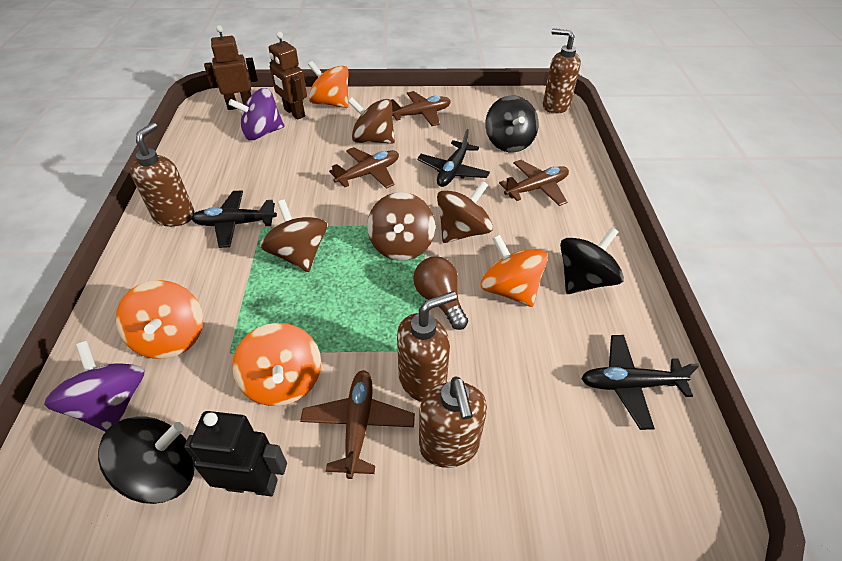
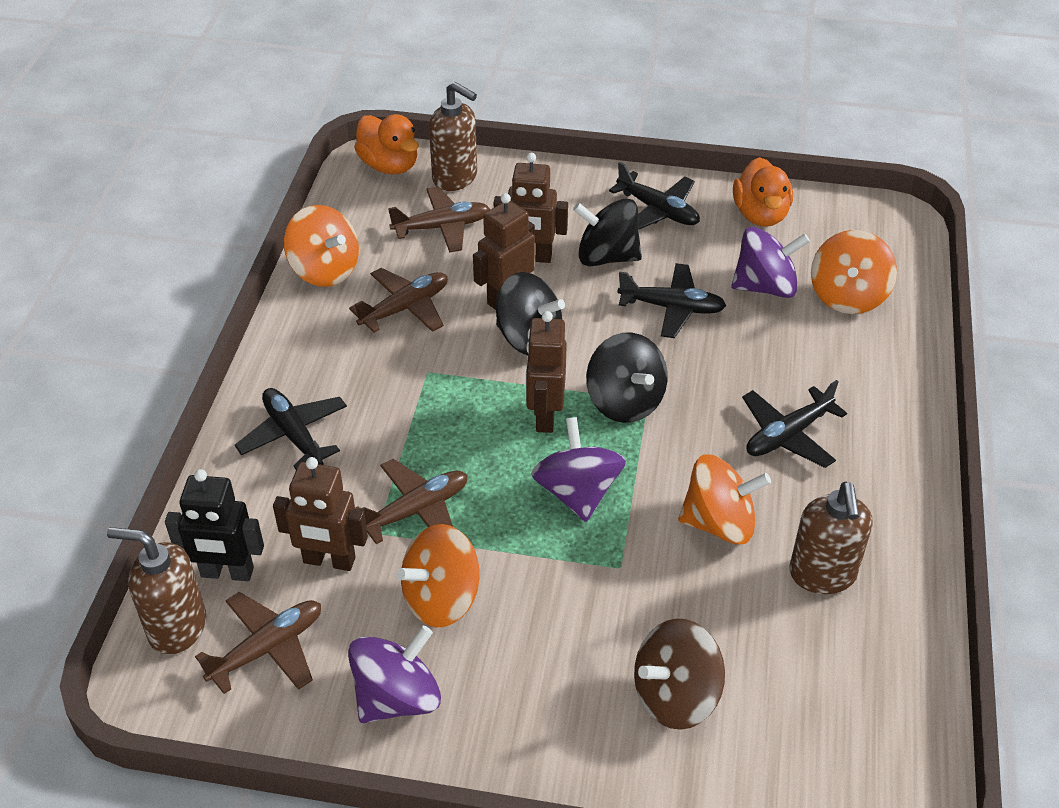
black plane: [191,191,277,248] [417,129,490,187] [581,335,699,430] = 3 -> [235,388,347,469] [609,162,700,230] [617,263,726,338] [742,380,847,468] = 4
brown light bulb: [413,256,468,330] = 1 -> none = 0
brown robot: [204,25,258,110] [269,32,307,120] = 2 -> [273,457,368,571] [473,193,535,310] [494,153,568,263] [526,311,567,433] = 4
brown soap dispenser: [130,122,194,227] [397,291,457,402] [419,377,487,468] [543,28,581,114] = 4 -> [107,527,206,655] [429,82,477,191] [789,481,873,594] = 3
brown spinning top: [260,200,327,272] [348,97,395,144] [367,192,435,261] [437,181,493,243] = 4 -> [634,619,725,730] = 1
orange duck: none = 0 -> [354,114,419,174] [733,157,793,227] = 2
purple spinning top: [44,341,144,432] [229,88,285,140] = 2 -> [348,626,441,723] [531,417,626,522] [731,227,810,298] = 3

